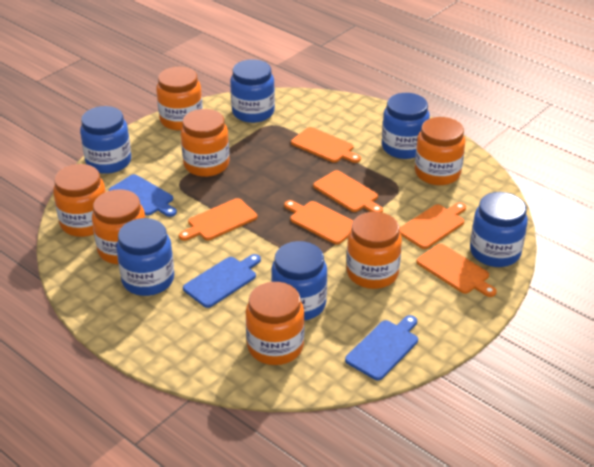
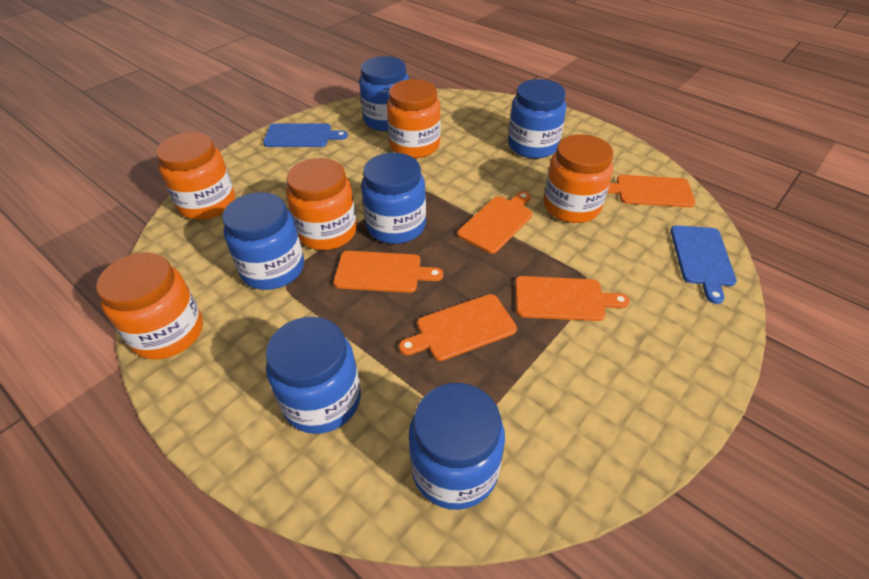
blue cutting board: [109,174,177,217] [183,254,261,308] [345,315,418,381] = 3 -> [263,123,348,147] [670,225,737,304] = 2
orange cutting board: [179,198,257,241] [284,200,353,244] [291,127,361,163] [313,170,383,212] [399,202,466,249] [416,244,497,297] = 6 -> [333,251,443,293] [399,294,517,361] [457,191,533,254] [515,276,629,321] [607,175,695,208] = 5
orange jar: [53,164,106,237] [92,189,145,265] [156,67,203,130] [181,109,230,177] [246,282,305,365] [347,212,402,289] [415,117,465,185] = 7 -> [96,252,203,360] [156,132,235,220] [286,158,357,250] [387,79,441,158] [544,134,613,223] = 5

